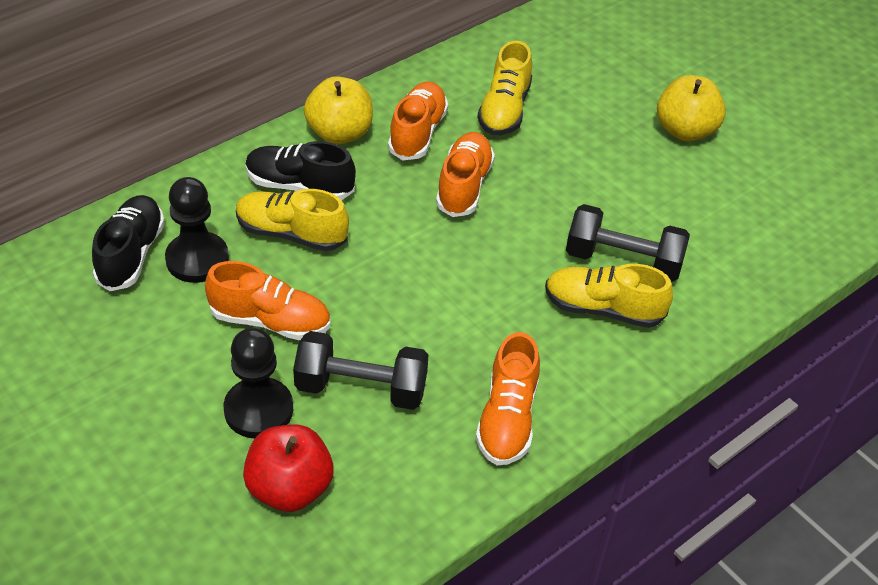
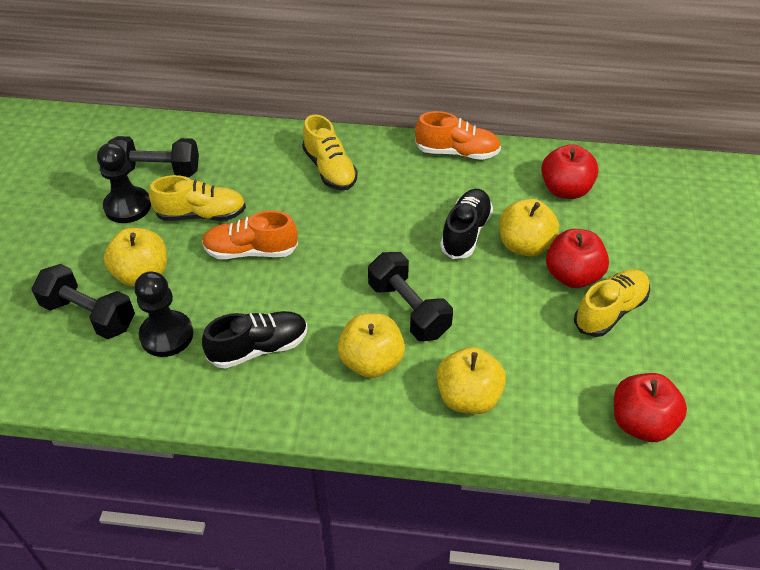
black dumbbell: [293,331,428,410] [566,204,690,282] = 2 -> [32,264,135,339] [108,136,199,177] [368,252,453,341] = 3
orange shoe: [205,261,330,340] [388,82,448,160] [436,132,495,217] [476,332,540,465] = 4 -> [202,211,298,259] [415,111,501,160] = 2
red apple: [243,425,334,512] = 1 -> [541,144,599,199] [546,229,609,288] [614,373,687,442] = 3
yellow apple: [304,76,373,144] [657,75,726,141] = 2 -> [104,228,167,287] [338,313,405,378] [437,347,506,414] [499,199,559,257] = 4

